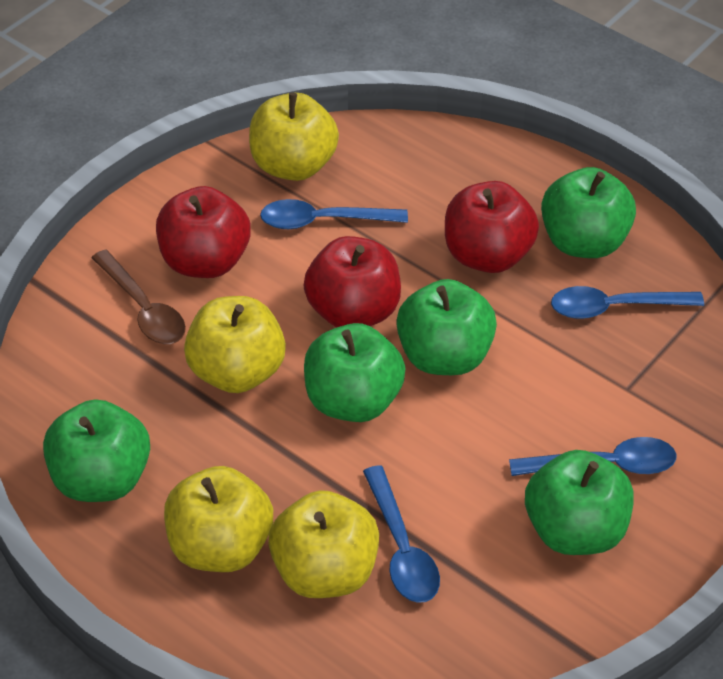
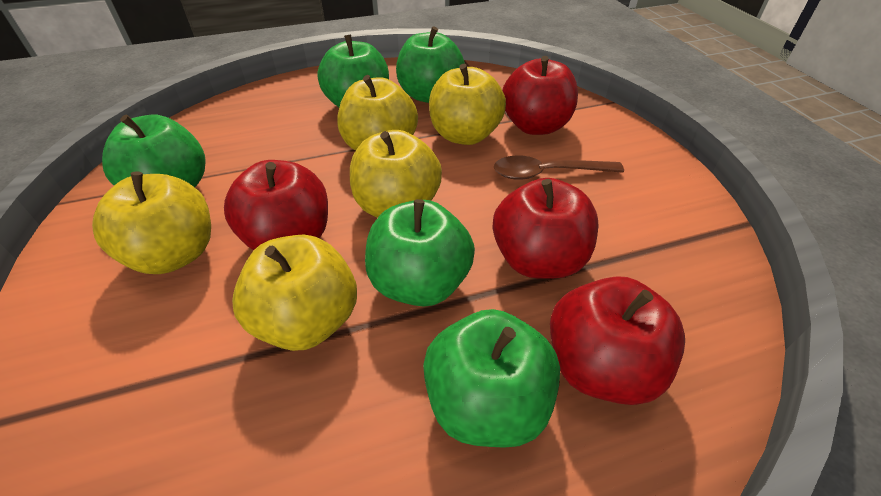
blue spoon: [260,199,408,229] [363,465,440,603] [509,437,676,476] [551,286,704,319] = 4 -> none = 0
red apple: [156,186,251,278] [303,236,401,328] [445,181,539,273] = 3 -> [224,160,328,250] [493,178,599,279] [502,56,578,135] [550,276,685,405] = 4
yellow apple: [164,466,273,572] [184,296,286,393] [249,93,339,181] [268,490,379,598] = 4 -> [92,172,211,274] [232,235,357,351] [337,75,418,151] [350,130,442,218] [429,64,506,145] = 5

